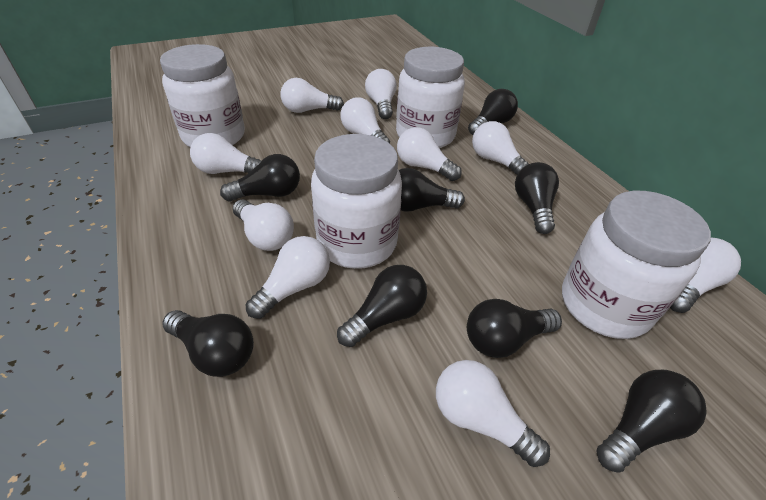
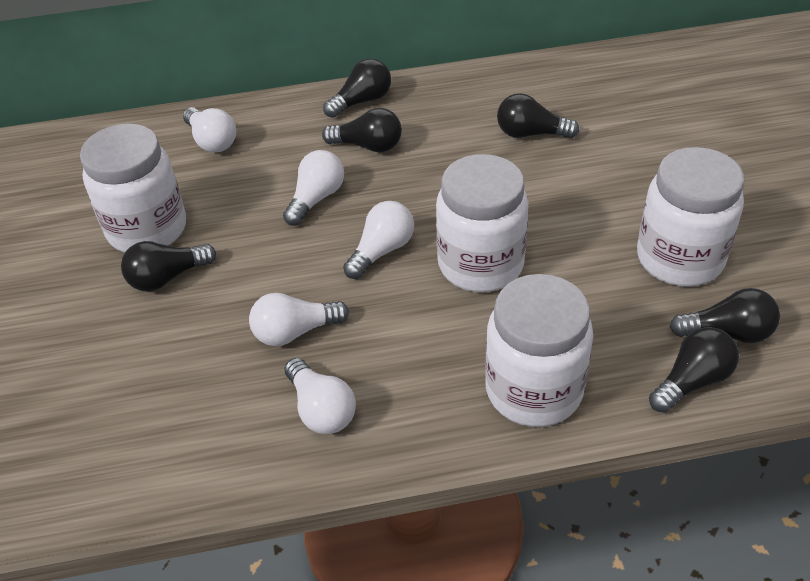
black light bulb: [162,310,254,377] [220,154,300,201] [337,265,427,347] [399,168,465,212] [467,299,562,358] [468,89,518,135] [515,162,559,234] [596,370,707,473] = 8 -> [121,241,216,292] [322,108,402,153] [323,58,391,118] [497,93,579,138] [649,327,739,413] [670,288,780,343] = 6
white light bulb: [190,133,262,174] [233,199,294,251] [245,236,330,319] [280,78,344,113] [340,97,390,144] [365,69,397,119] [397,127,462,181] [436,360,550,467] [472,121,528,175] [670,238,741,313] = 10 -> [183,107,236,152] [249,293,349,346] [283,150,344,226] [284,358,356,434] [343,201,414,279] = 5

